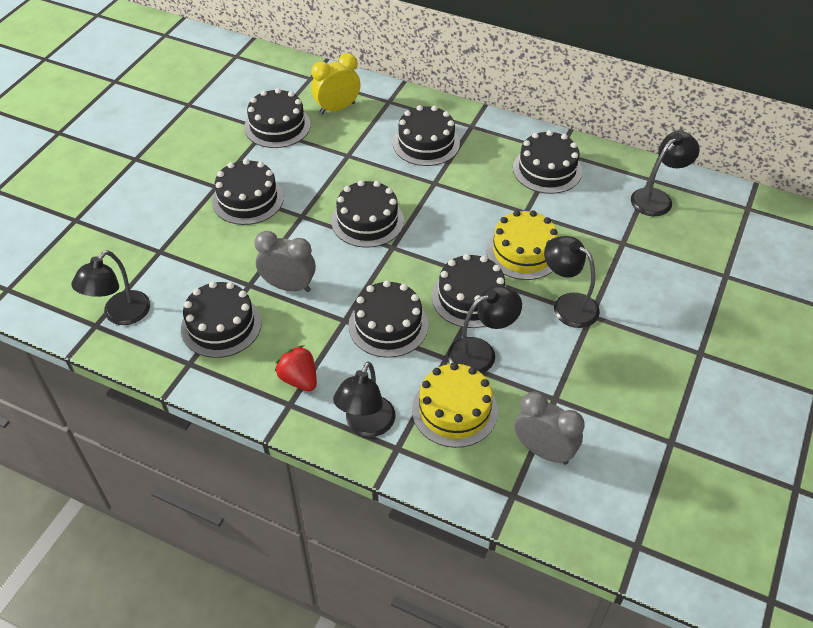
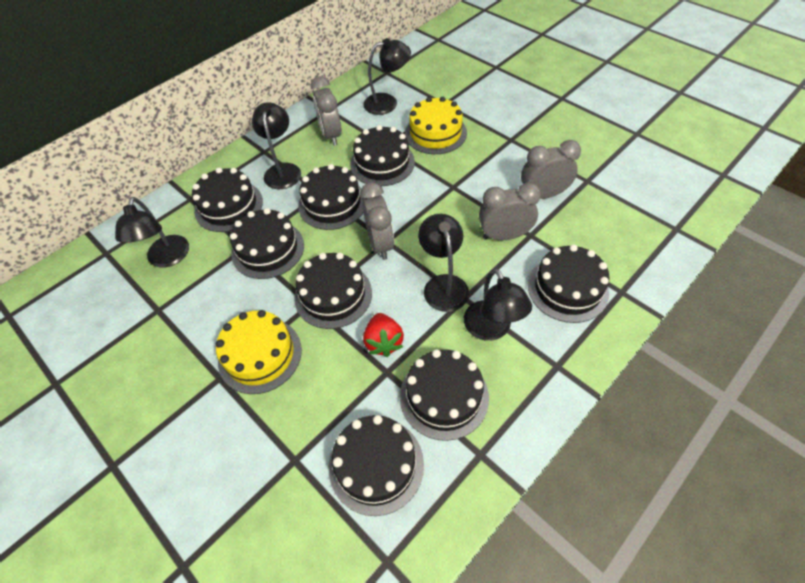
grey clock: [255,231,316,292] [514,391,585,465] = 2 -> [310,76,342,146] [360,182,394,260] [479,182,541,240] [521,140,581,199] = 4
yellow clock: [311,53,361,114] = 1 -> none = 0

